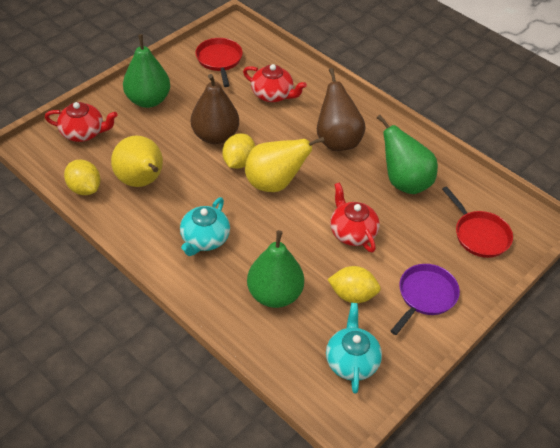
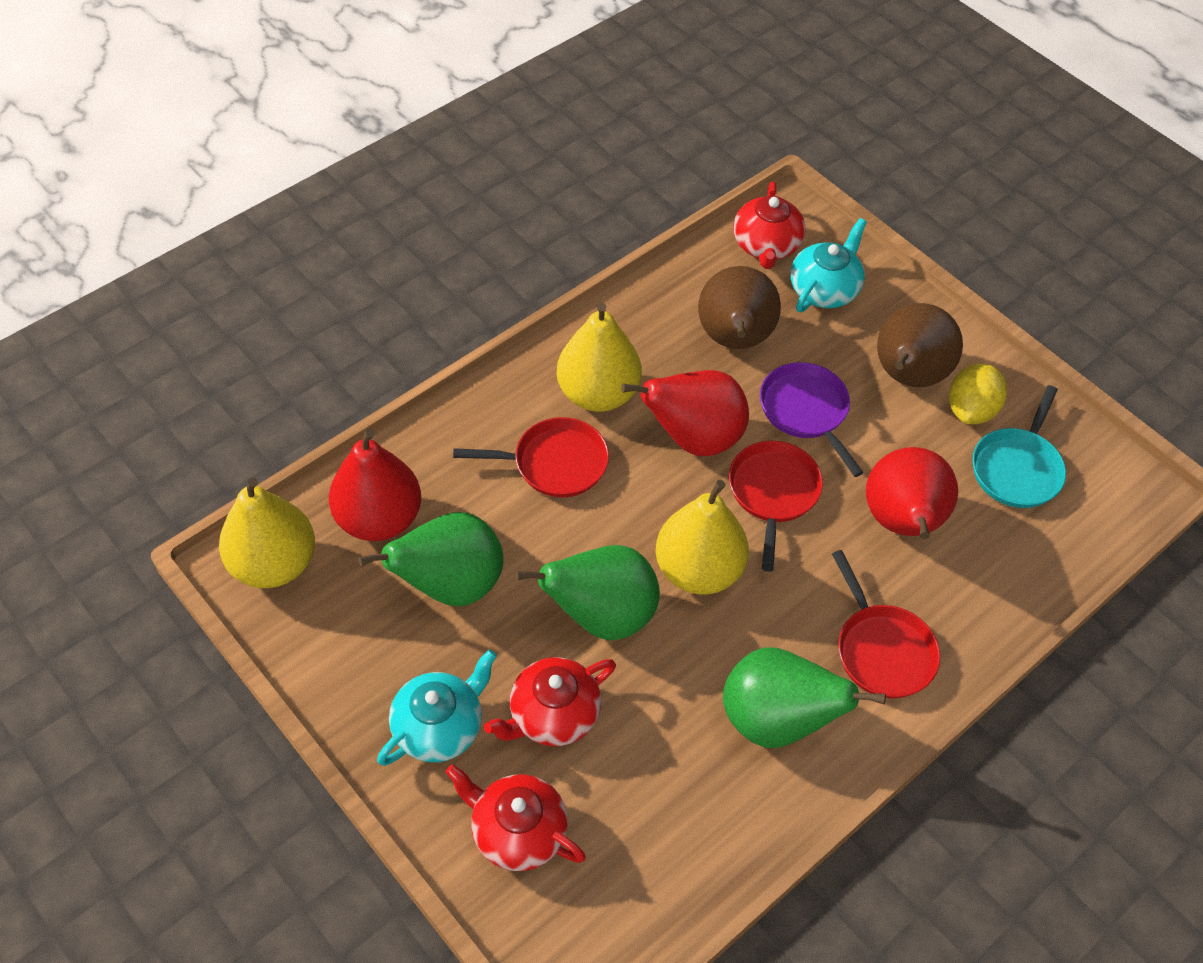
red pan: [195,38,243,87] [442,186,513,258] = 2 -> [453,417,609,497] [729,441,823,572] [832,550,940,699] = 3
red pear: none = 0 -> [329,429,421,541] [621,370,749,456] [866,447,958,539] = 3
turquoise pan: none = 0 -> [972,385,1066,508] = 1
yellow lemon: [64,159,101,195] [222,133,255,169] [327,266,381,303] = 3 -> [949,364,1007,424] = 1
yellow pear: [111,135,163,187] [245,137,325,192] = 2 -> [219,478,315,588] [557,303,642,412] [656,480,749,595] = 3

